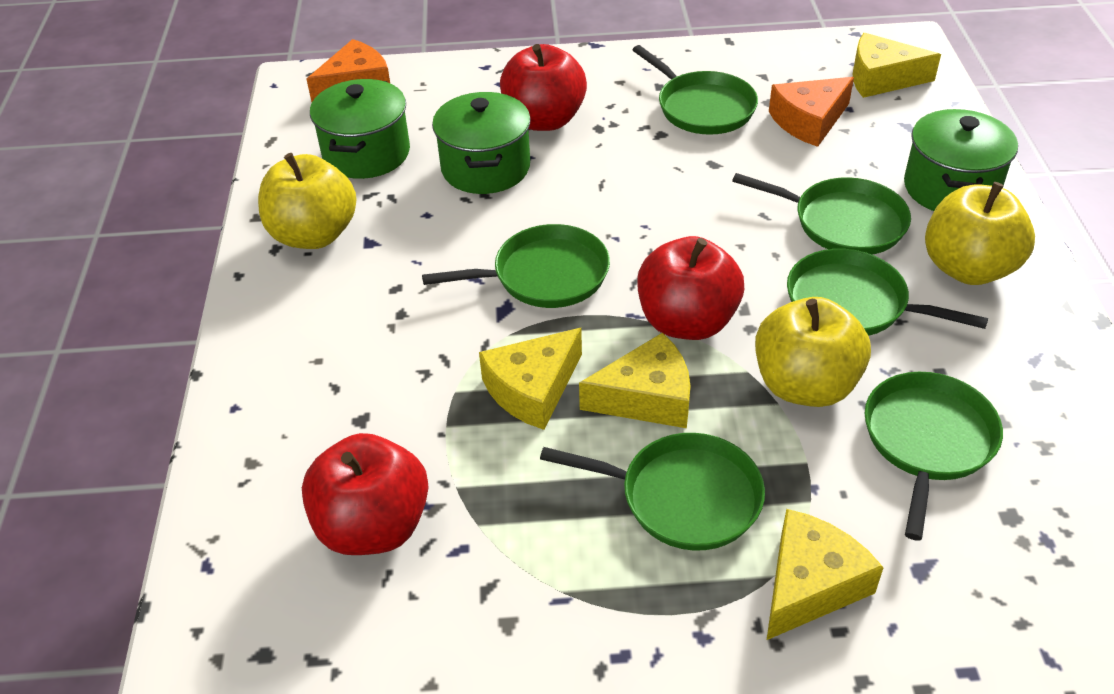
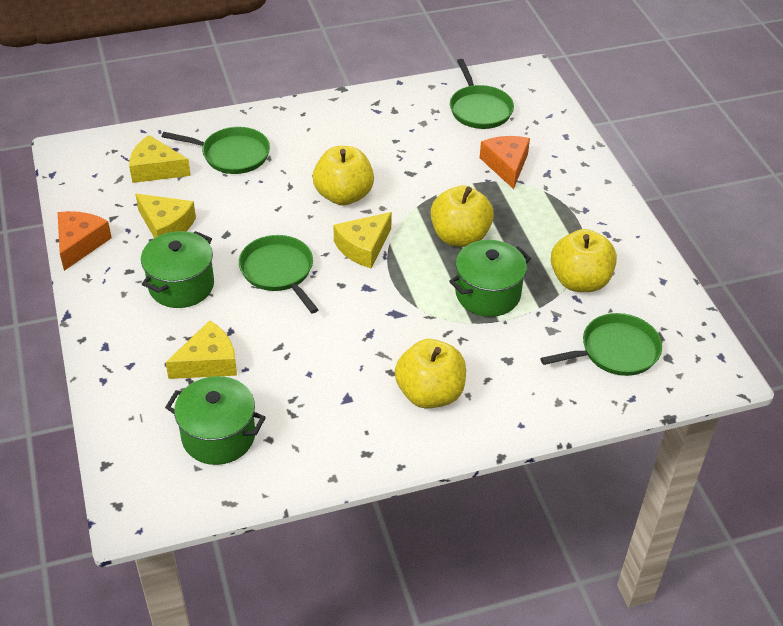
green pan: [422,224,610,308] [540,433,765,551] [632,45,758,135] [732,173,911,255] [787,249,988,336] [865,372,1003,540] = 6 -> [162,127,270,174] [239,235,319,313] [450,59,514,129] [540,313,662,376] = 4
red apple: [302,433,429,555] [500,44,587,131] [637,236,744,340] = 3 -> none = 0
yellow apple: [258,153,356,249] [755,297,871,407] [925,182,1035,285] = 3 -> [313,146,374,206] [395,339,466,409] [431,185,494,247] [551,229,617,292] = 4

